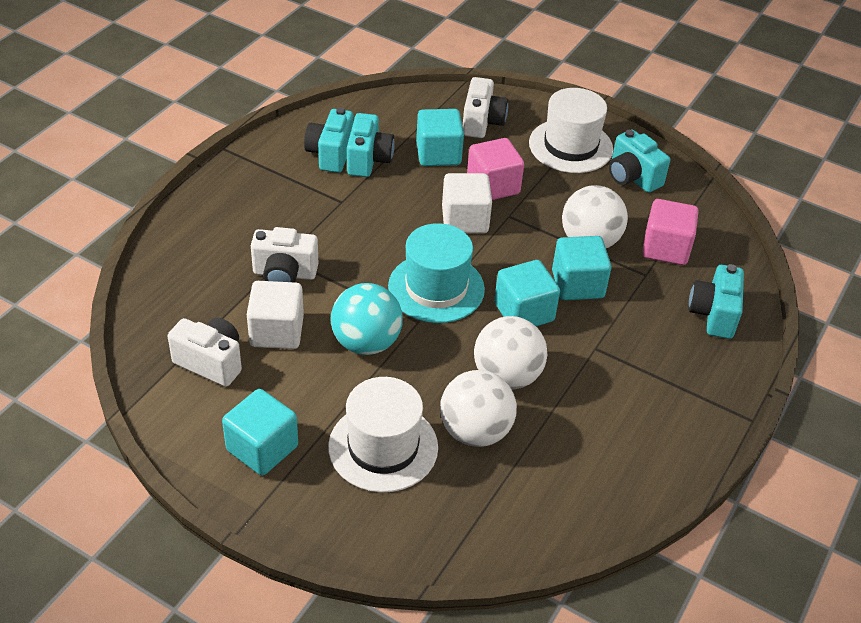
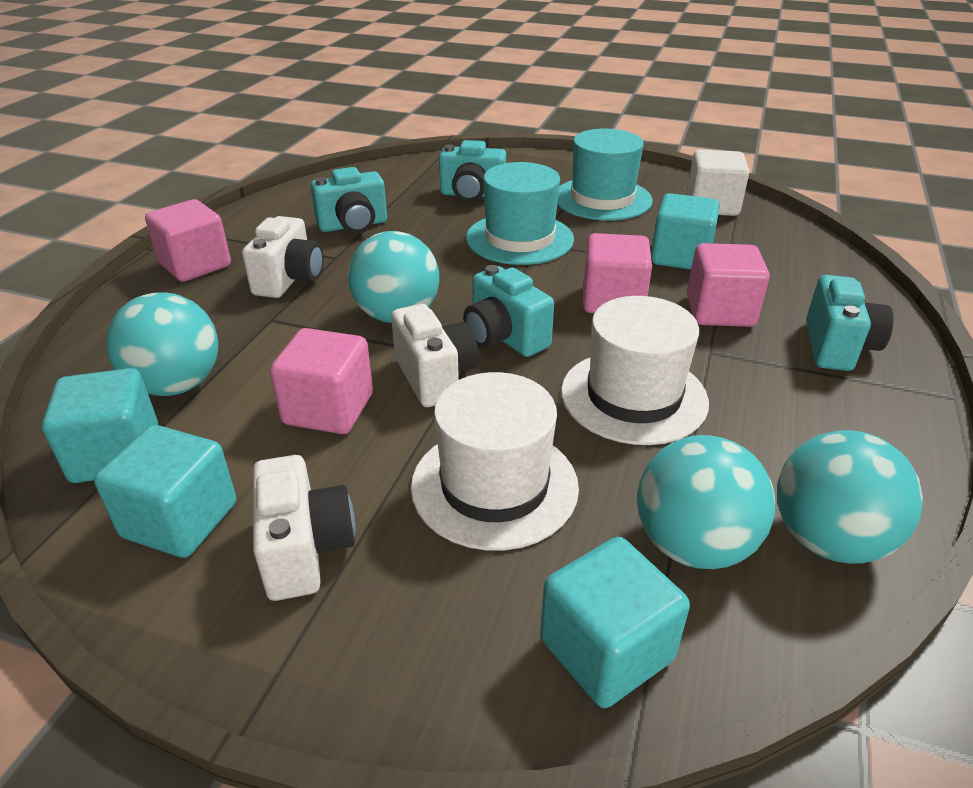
pink cube: [467,138,524,200] [642,199,699,265] = 2 -> [145,199,231,282] [270,328,373,434] [583,233,652,313] [687,243,770,327] = 4
turquoise ball: [331,283,402,355] = 1 -> [106,293,218,396] [348,231,439,323] [637,435,775,569] [777,430,923,564] = 4
turquoise hat: [388,223,485,323] = 1 -> [466,162,574,265] [557,129,653,221] = 2
white ball: [440,370,517,447] [474,316,547,389] [562,185,628,248] = 3 -> none = 0
white cube: [247,281,304,349] [442,173,492,233] = 2 -> [687,150,749,216] = 1

